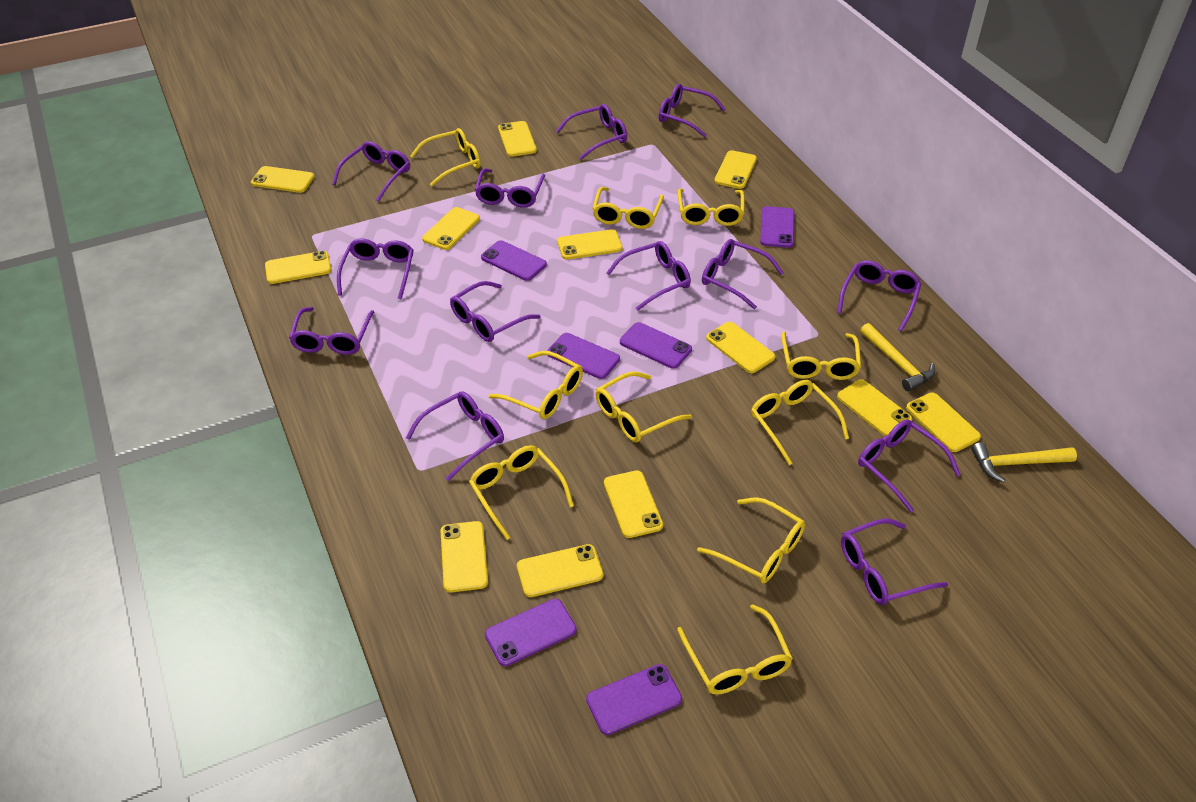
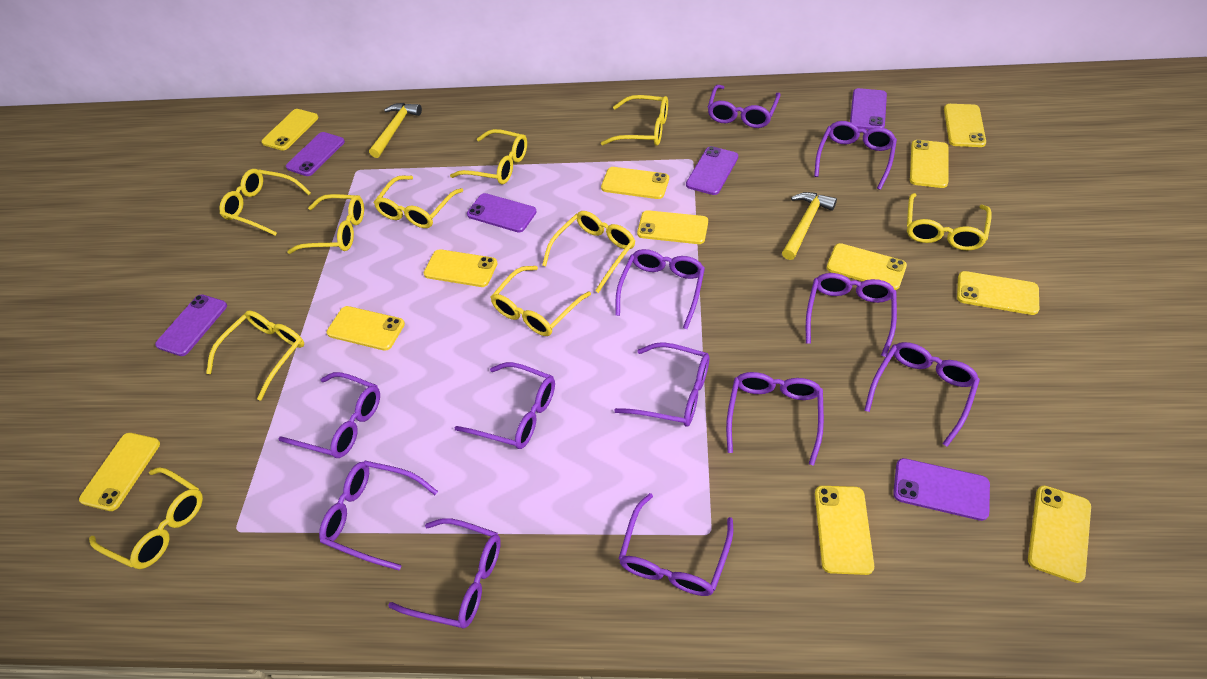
purple glasses: [289,307,374,355] [332,141,410,202] [337,238,414,299] [406,391,504,481] [450,281,541,342] [475,169,545,208] [556,104,627,160] [606,241,691,311] [659,84,726,137] [702,239,783,309] [837,260,921,332] [841,519,948,605] [858,419,961,512] = 13 -> [278,372,380,458] [319,461,438,571] [388,518,501,629] [455,362,555,449] [614,342,709,426] [615,249,705,329] [618,493,733,596] [707,85,781,128] [726,372,824,465] [806,273,897,357] [814,121,897,190] [864,342,980,447] = 12

